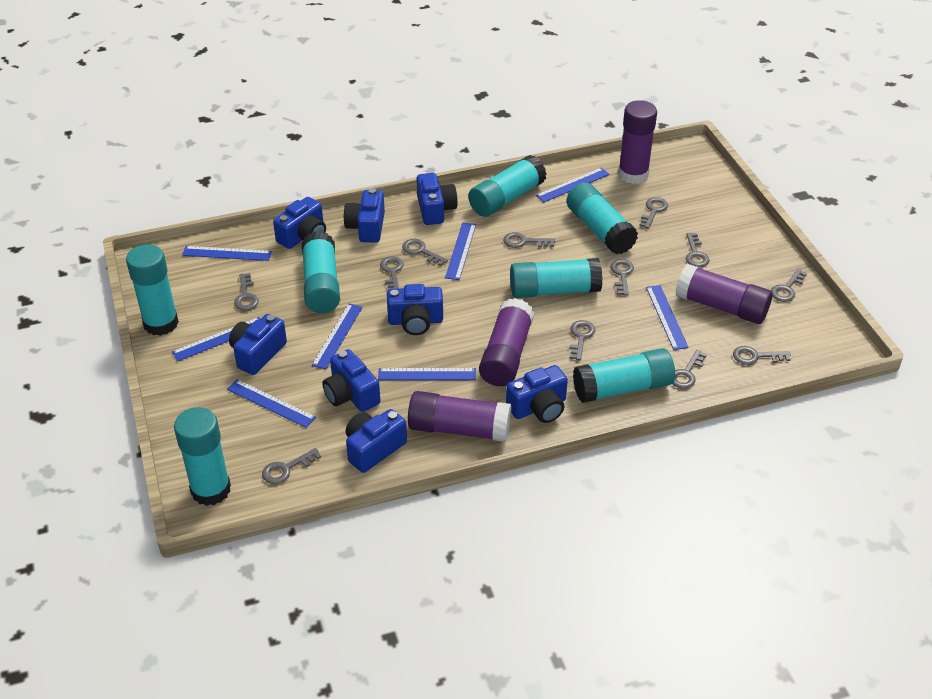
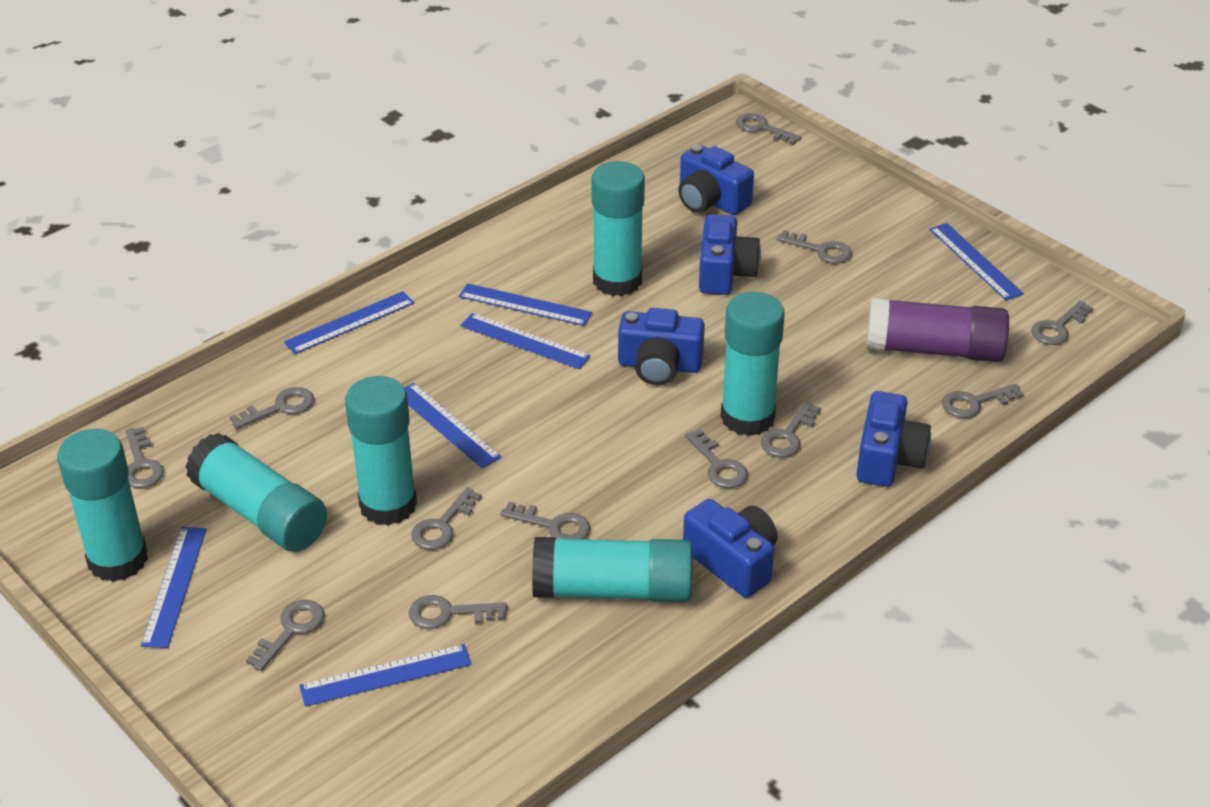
blue camera: [229,314,287,375] [273,197,326,249] [322,349,380,412] [344,188,385,243] [346,409,407,473] [387,284,443,335] [416,173,458,225] [506,365,568,423] = 8 -> [618,308,705,385] [678,145,754,215] [683,499,778,598] [699,214,761,295] [856,391,931,487] = 5
blue ruler: [172,317,260,361] [182,246,272,261] [227,379,316,428] [312,304,363,369] [378,368,476,380] [445,222,476,280] [536,168,610,202] [646,285,689,350] = 8 -> [141,527,207,648] [284,291,415,354] [299,644,472,707] [404,383,501,468] [459,283,592,326] [460,313,591,369] [930,223,1024,300] = 7
purple glue stick: [408,391,511,442] [479,298,534,386] [618,100,657,184] [676,264,772,324] = 4 -> [866,297,1009,362] = 1
turquoise glue stick: [126,244,179,336] [174,407,231,506] [302,231,340,313] [468,155,546,217] [510,258,603,298] [566,182,638,255] [573,348,675,403] = 7 -> [57,429,148,582] [185,433,327,552] [345,376,417,526] [532,537,692,602] [592,161,645,296] [721,292,785,436] = 6

